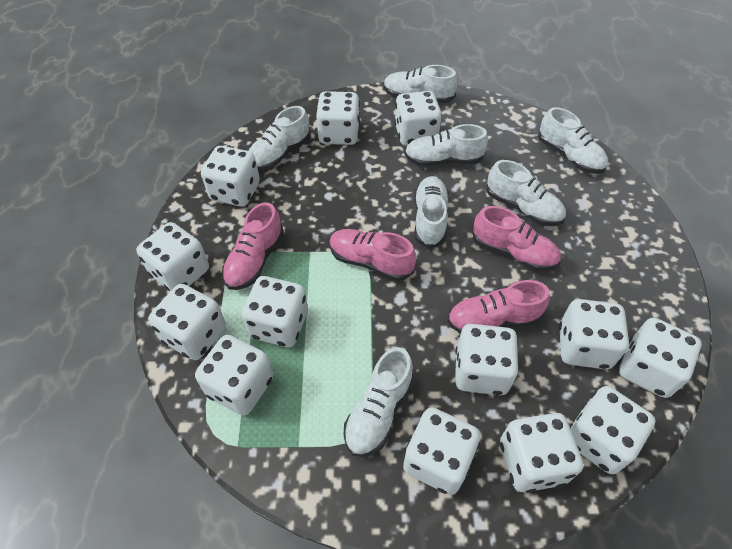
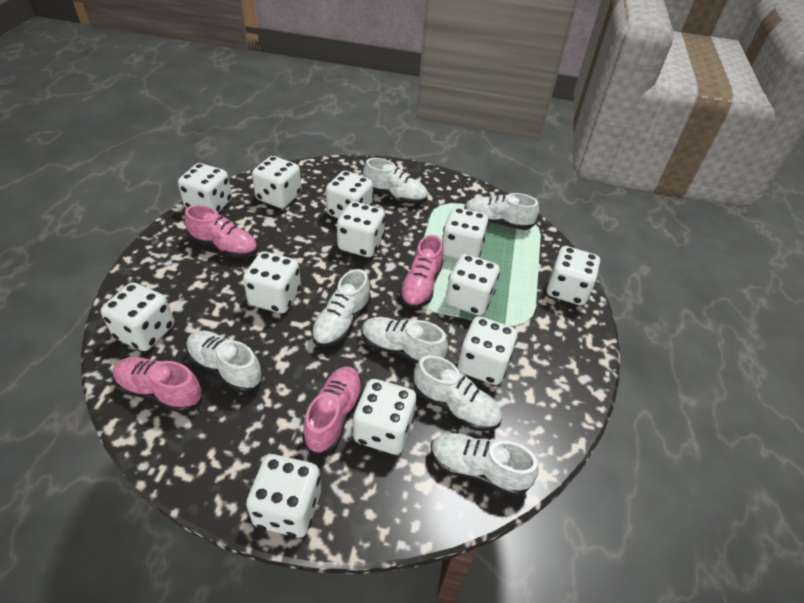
white dice: [136,222,209,291] [148,284,226,360] [195,335,273,416] [201,146,260,207] [241,276,308,347] [316,91,360,145] [394,91,442,146] [403,407,480,495] [455,324,519,395] [500,413,583,493] [559,299,629,369] [570,386,656,474] [619,318,702,398] = 13 -> [100,283,174,351] [178,163,232,213] [243,252,301,313] [246,454,321,538] [252,156,302,208] [326,171,373,219] [337,202,385,257] [353,379,416,454] [442,207,489,259] [445,254,500,316] [458,316,518,385] [546,246,600,305] = 12

